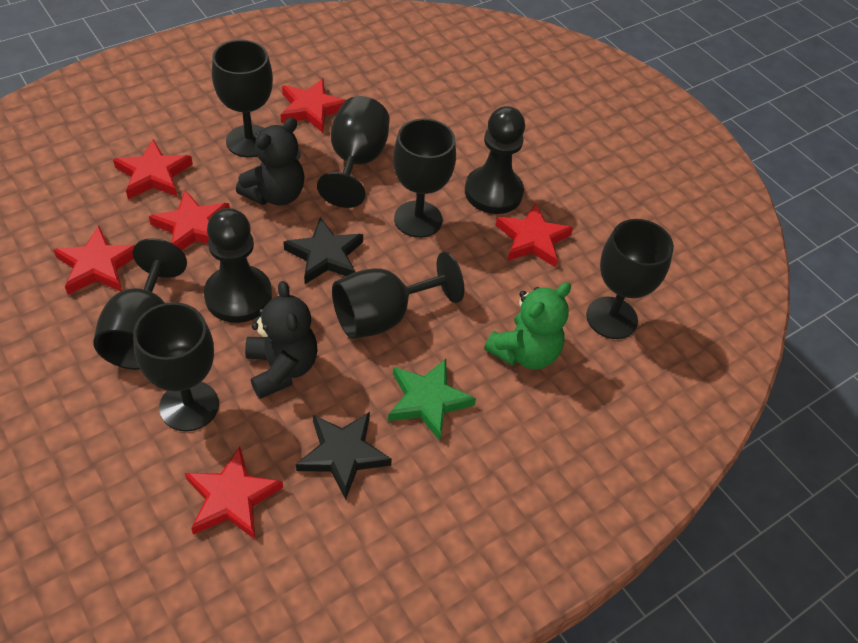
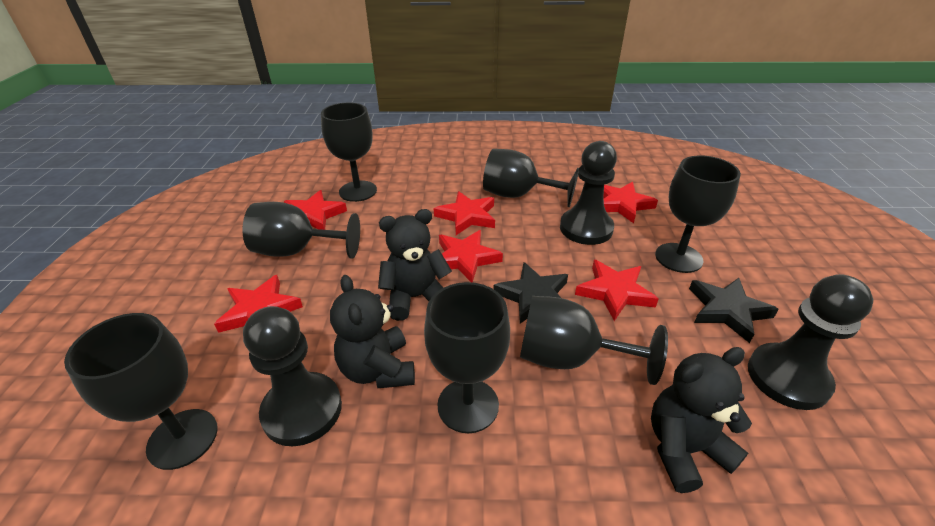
black pawn: [204,208,272,323] [465,106,525,214] = 2 -> [243,306,342,446] [560,141,617,245] [748,274,873,410] = 3
black teddy bear: [236,118,305,206] [245,281,318,399] = 2 -> [330,275,415,388] [378,209,452,321] [651,347,752,493] = 3
green star: [388,359,476,441] = 1 -> none = 0
green teddy bear: [484,282,571,369] = 1 -> none = 0

